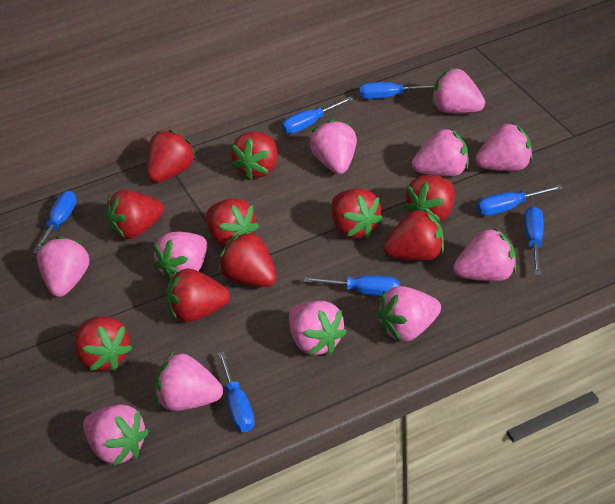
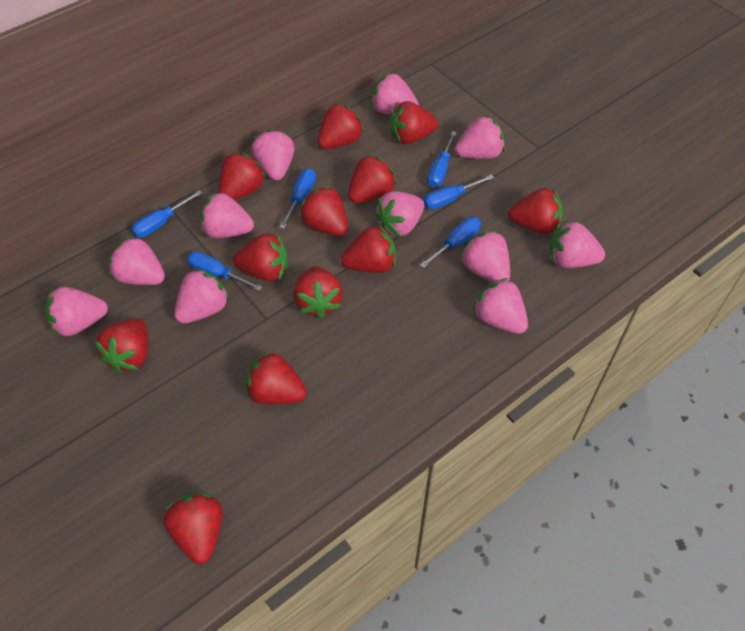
blue screwdriver: [33,191,77,254] [218,352,255,432] [281,97,353,134] [304,275,400,296] [360,82,435,99] [477,185,563,216] [524,206,544,275] = 7 -> [131,190,202,238] [187,251,262,291] [279,168,316,229] [420,217,481,268] [423,174,494,210] [427,131,457,187] = 6
red strawberry: [75,317,132,371] [106,190,164,239] [147,130,196,183] [166,269,230,322] [206,198,259,247] [219,231,277,287] [231,132,277,180] [331,188,383,238] [383,208,444,261] [404,175,455,223] = 10 -> [95,318,148,373] [164,493,223,564] [219,152,266,200] [233,234,288,281] [245,350,307,404] [294,266,343,318] [299,185,348,236] [317,103,364,150] [341,225,396,273] [348,154,397,203] [390,101,438,144] [508,188,563,234] = 12

